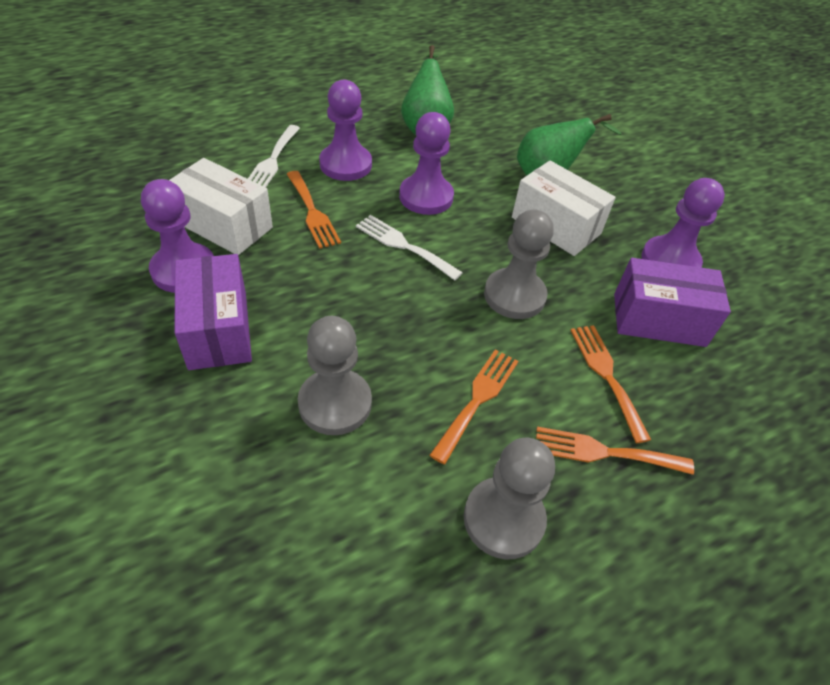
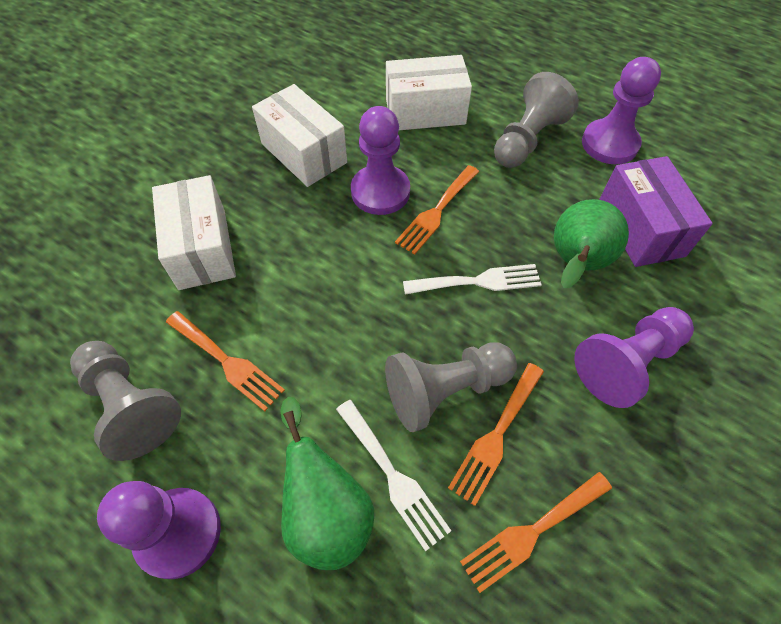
purple box: [175,254,252,370] [614,258,731,347] = 2 -> [599,156,713,267] = 1
white box: [169,158,273,255] [512,160,616,256] = 2 -> [152,175,236,290] [252,84,347,187] [386,55,472,130] = 3

